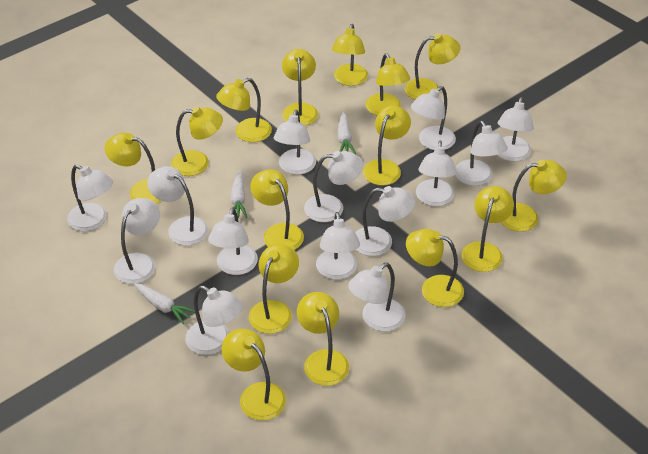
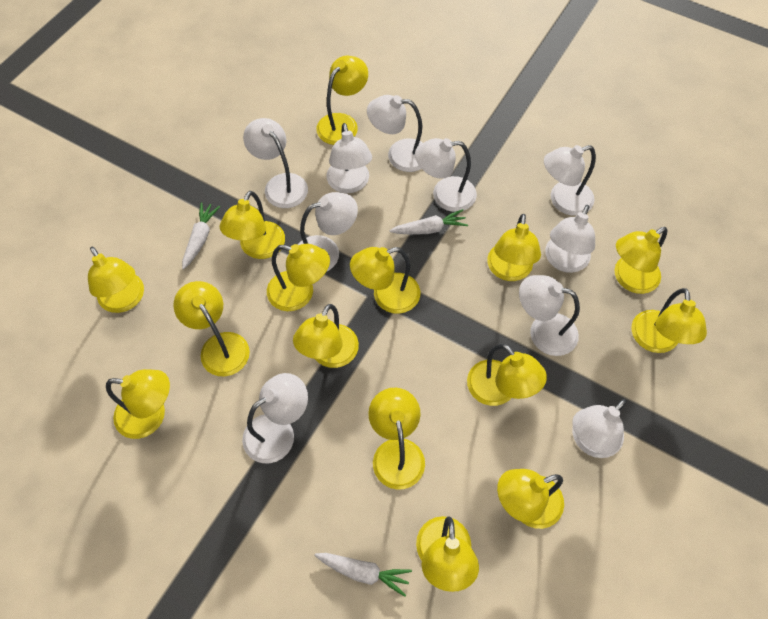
white lamp: [67,164,113,231] [114,198,160,284] [147,166,209,246] [185,286,243,355] [208,207,258,275] [274,110,316,175] [304,151,364,222] [316,212,360,280] [348,263,405,332] [355,186,415,256] [411,86,456,150] [416,140,456,206] [455,121,508,186] [498,97,534,162] = 14 -> [242,373,308,463] [243,118,308,208] [298,192,358,271] [326,123,372,193] [367,95,423,172] [415,138,477,212] [519,275,580,356] [544,145,596,216] [545,205,595,273] [572,399,627,458] = 10

